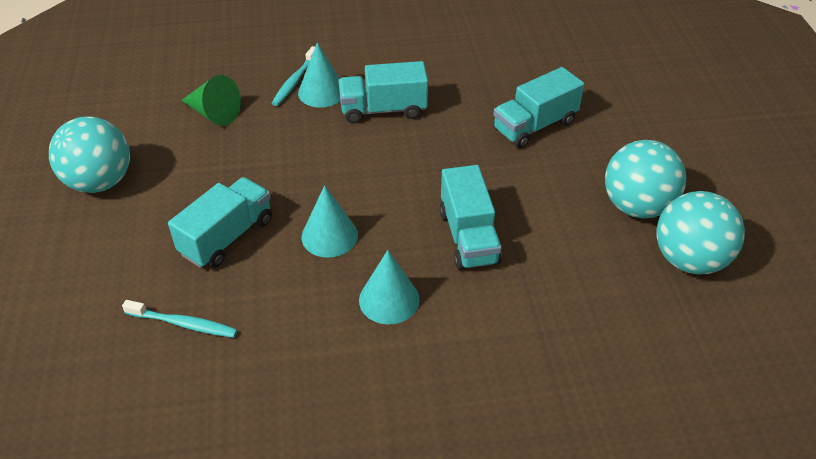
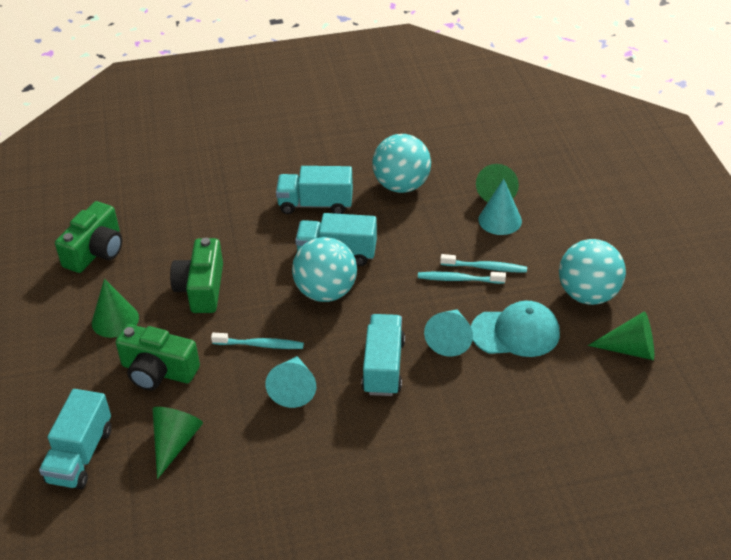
green camera: none = 0 -> [55,201,122,273] [116,324,200,391] [170,238,223,313] = 3
green cone: [181,75,241,126] = 1 -> [92,279,139,338] [152,407,203,479] [476,164,519,202] [588,311,654,360] = 4
turquoise cap: none = 0 -> [471,301,560,357] = 1
turquoise toothbrush: [122,300,237,338] [272,46,315,106] = 2 -> [211,333,304,349] [418,272,506,284] [440,254,527,273] = 3

